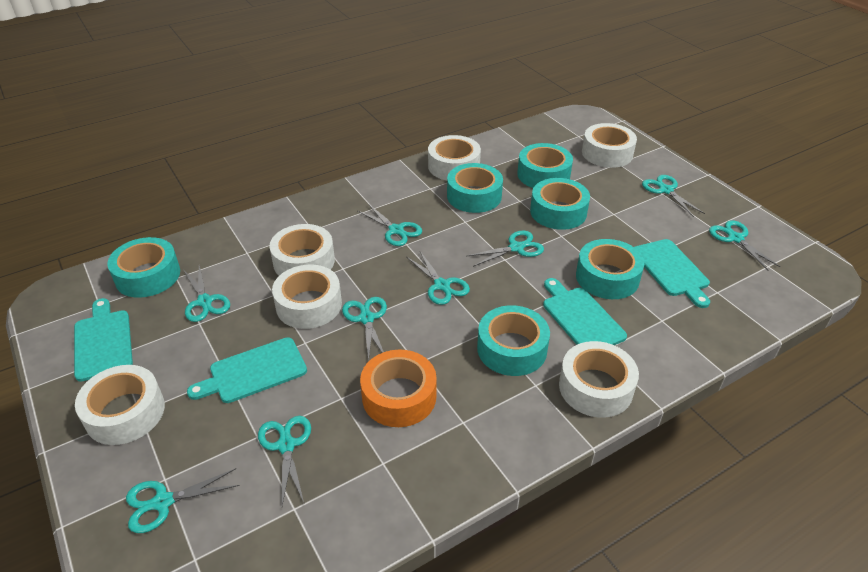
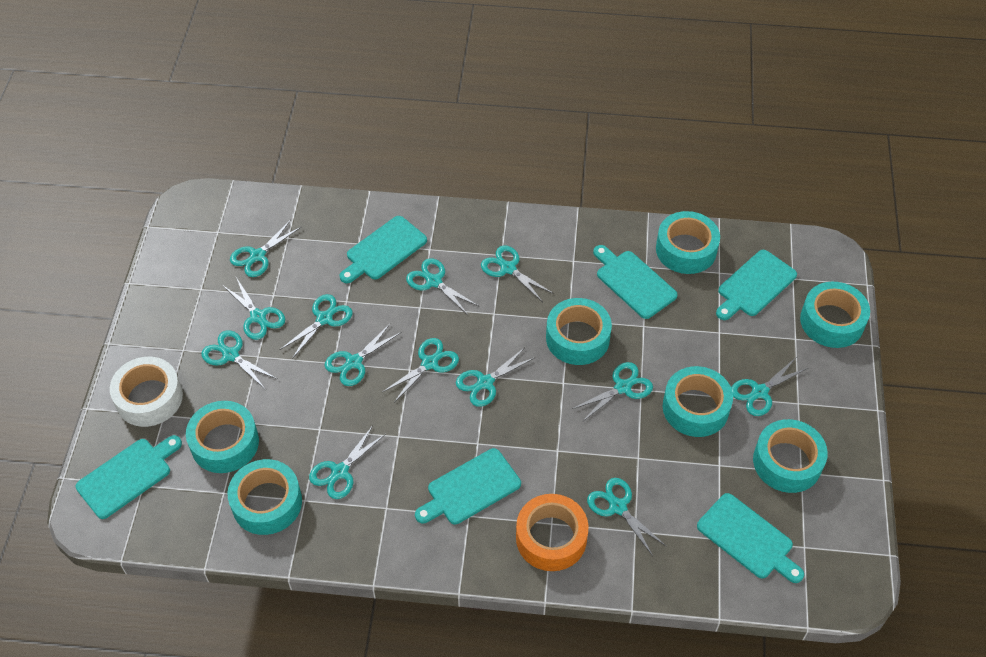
turquoise cutting board: [74,298,133,382] [187,337,307,403] [543,278,627,345] [634,239,710,308] = 4 -> [76,435,182,519] [340,216,427,283] [415,448,521,524] [593,245,678,319] [697,493,804,583] [716,250,797,320] = 6
turquoise scissors: [126,468,240,533] [184,266,230,322] [258,416,311,506] [342,297,387,362] [358,204,422,246] [407,251,470,305] [467,231,544,267] [642,175,705,217] [709,220,780,270] = 9 -> [201,330,277,390] [222,277,285,340] [230,220,301,277] [280,294,353,359] [309,425,386,499] [324,324,402,386] [382,338,459,403] [406,258,480,315] [456,347,536,407] [481,245,554,302] [572,362,653,422] [587,478,667,556] [731,359,808,416] = 13
turquoise tape: [107,237,180,298] [447,163,503,213] [477,305,550,376] [517,143,573,188] [530,178,590,230] [576,239,644,299] = 6 -> [186,401,259,473] [227,459,302,535] [546,298,612,365] [656,211,720,274] [663,366,733,437] [753,419,828,493] [800,282,870,348] = 7
white tape: [75,365,165,445] [269,224,335,276] [272,265,342,329] [428,135,481,181] [559,341,639,418] [582,123,637,168] = 6 -> [110,357,183,427] = 1

